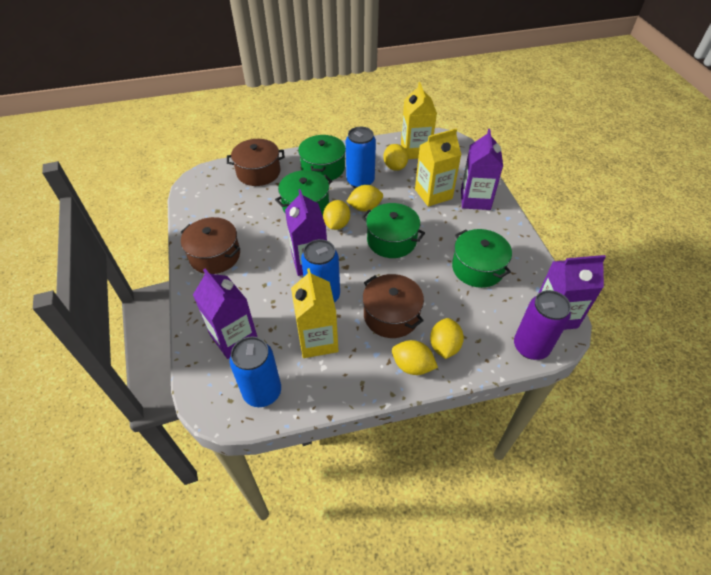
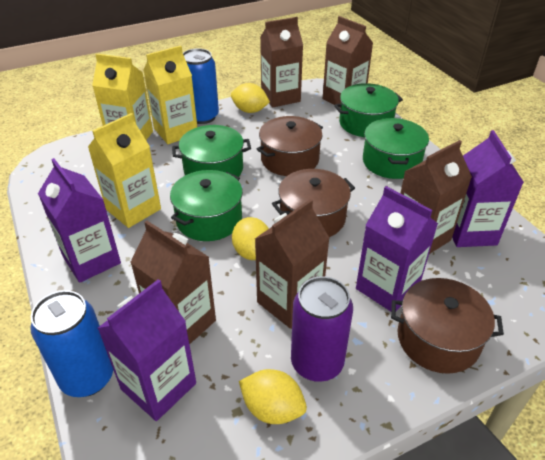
blue can: [230,337,281,407] [301,239,340,303] [346,127,376,188] = 3 -> [30,290,113,397] [183,48,219,124] = 2
brown carton: none = 0 -> [130,221,216,345] [255,199,330,329] [260,17,303,107] [323,16,373,108] [401,140,472,254] = 5
yellow lemon: [323,200,350,230] [346,185,383,211] [383,144,408,171] [392,340,438,375] [430,318,464,359] = 5 -> [231,83,270,113] [232,217,269,260] [239,369,307,424] = 3

